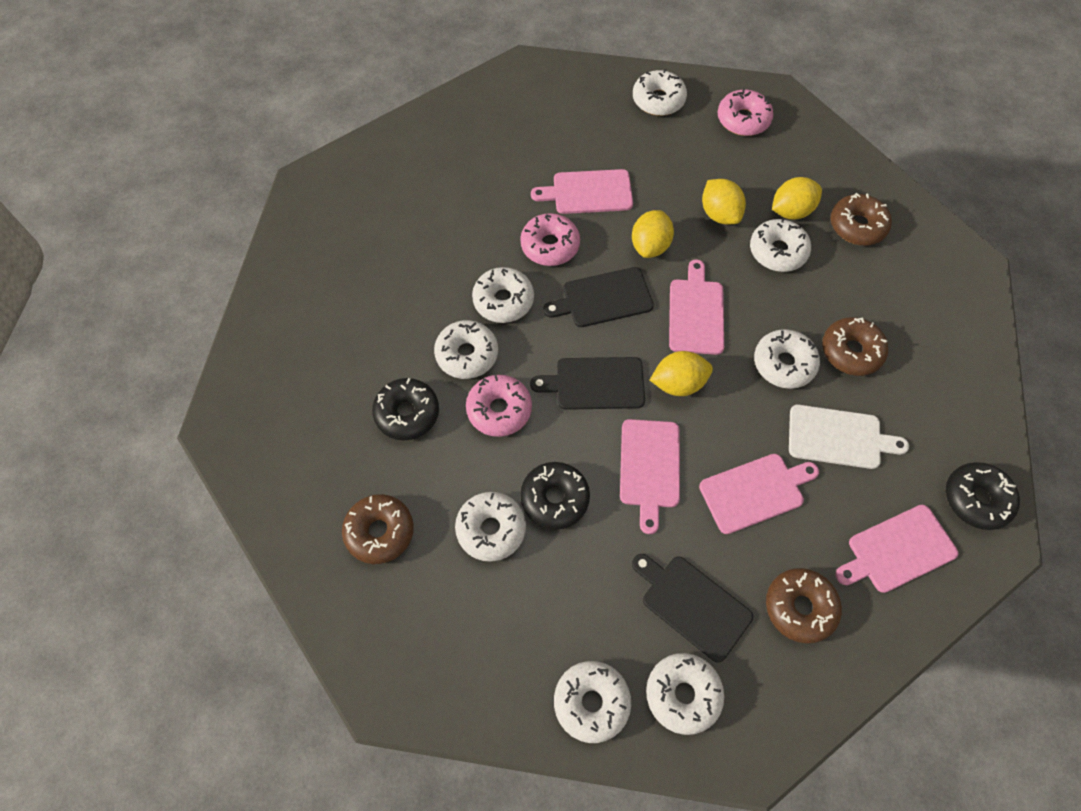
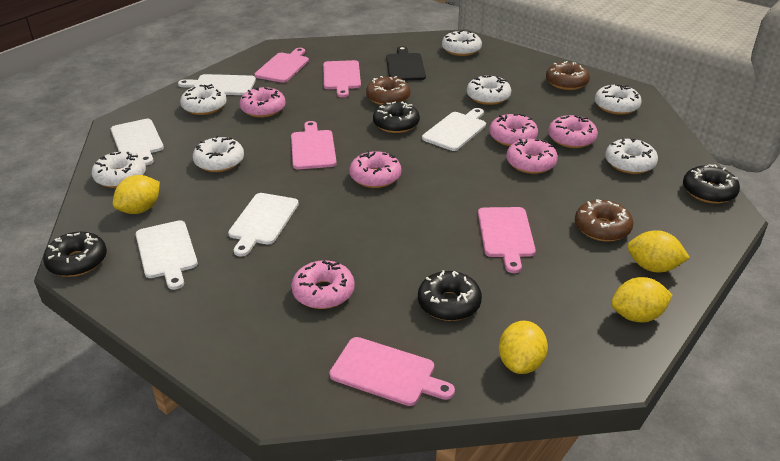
black cutting board: [530,357,645,410] [543,267,654,327] [632,554,753,663] = 3 -> [386,46,426,81] = 1
black donut: [372,378,439,440] [520,462,590,530] [946,462,1020,530] = 3 -> [43,232,107,277] [373,101,420,133] [418,270,482,321] [683,164,740,204] = 4
brown donut: [342,494,414,564] [766,568,842,643] [822,317,888,376] [831,193,892,245] = 4 -> [366,76,410,105] [546,61,590,90] [575,199,634,242] = 3
pink donut: [466,375,532,437] [520,213,580,266] [717,88,773,136] = 3 -> [240,87,286,117] [291,260,355,309] [350,151,401,188] [489,114,538,146] [506,139,558,174] [548,115,598,148] = 6
white cutting board: [789,405,909,469] = 1 -> [111,119,164,165] [136,220,198,290] [178,74,256,95] [228,193,299,256] [422,108,486,151] = 5
white donut: [434,320,498,379] [455,492,526,562] [472,267,534,323] [554,661,631,743] [633,69,687,116] [646,653,724,735] [750,218,811,272] [754,329,820,389] = 8 -> [92,152,146,188] [180,84,227,115] [193,136,244,172] [442,30,482,56] [467,76,511,105] [595,84,642,115] [605,138,658,174] = 7

